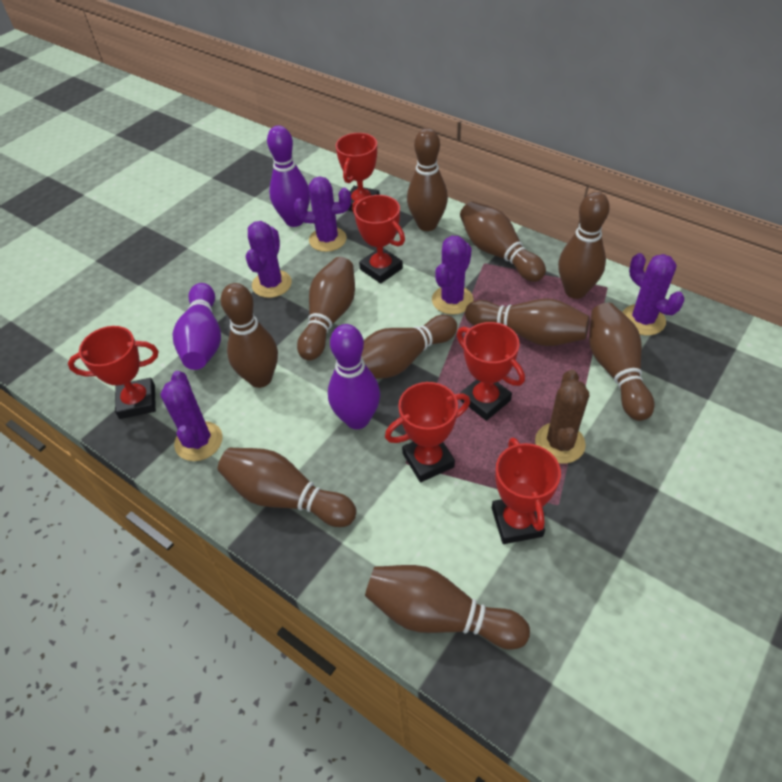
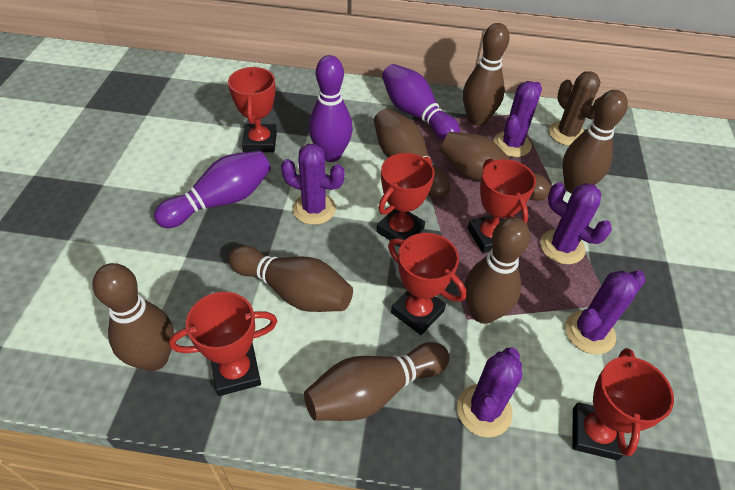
brown bowling pin: [218,448,356,527] [221,283,278,388] [297,257,355,361] [361,315,457,379] [365,565,530,649] [407,128,448,231] [460,201,546,282] [465,299,590,346] [558,192,610,299] [589,303,654,421] = 10 -> [93,263,174,371] [228,245,353,312] [304,342,449,421] [374,108,450,199] [440,132,551,201] [463,23,510,126] [464,217,530,324] [563,90,628,194] = 8

